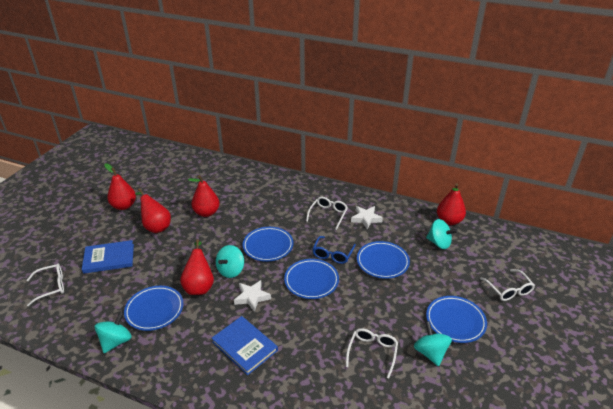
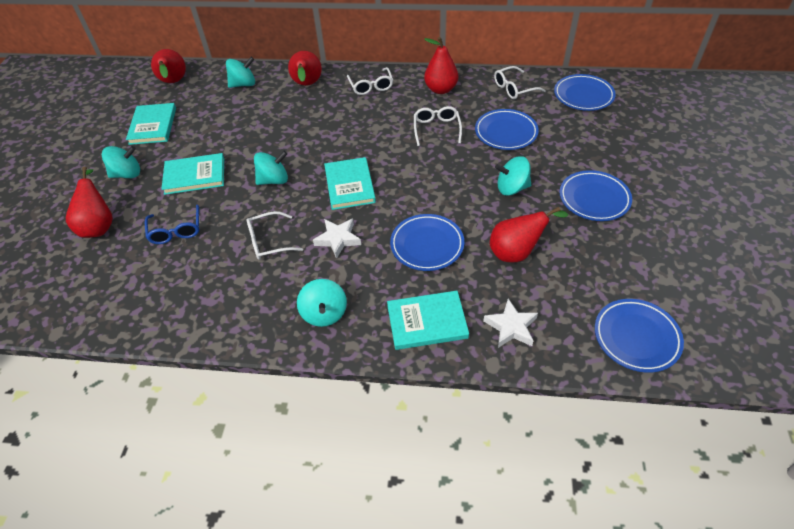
blue book: [82,240,134,274] [212,316,278,375] = 2 -> none = 0
turquoise book: none = 0 -> [126,103,176,145] [161,153,224,195] [324,157,376,210] [387,291,469,350] = 4
turquoise spinning top: [95,311,132,353] [216,245,244,278] [414,321,452,366] [426,219,458,249] = 4 -> [102,146,140,178] [226,57,255,88] [254,151,288,185] [297,279,347,327] [495,156,531,196] = 5

